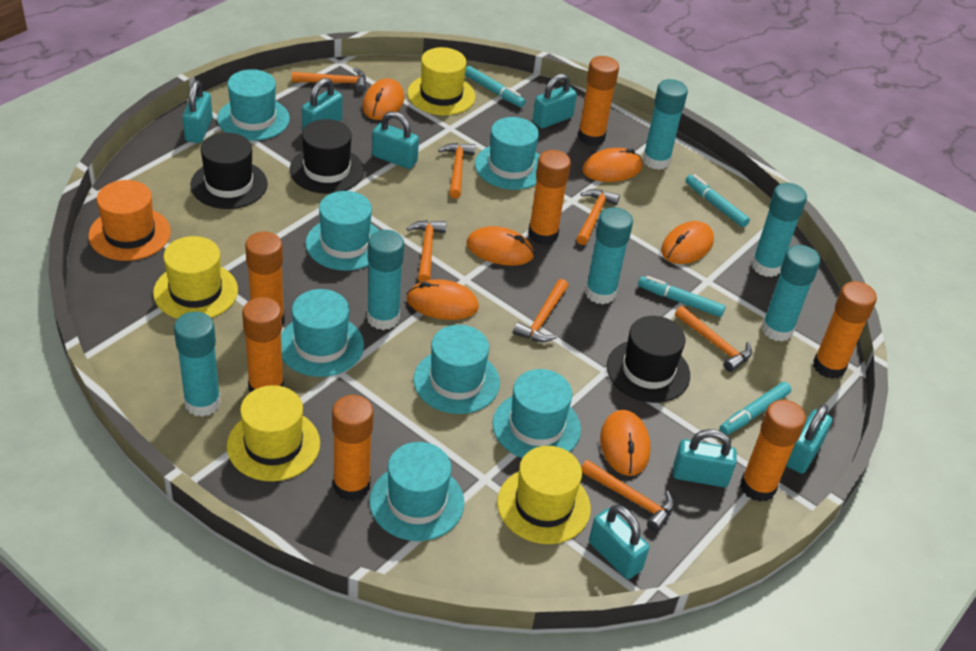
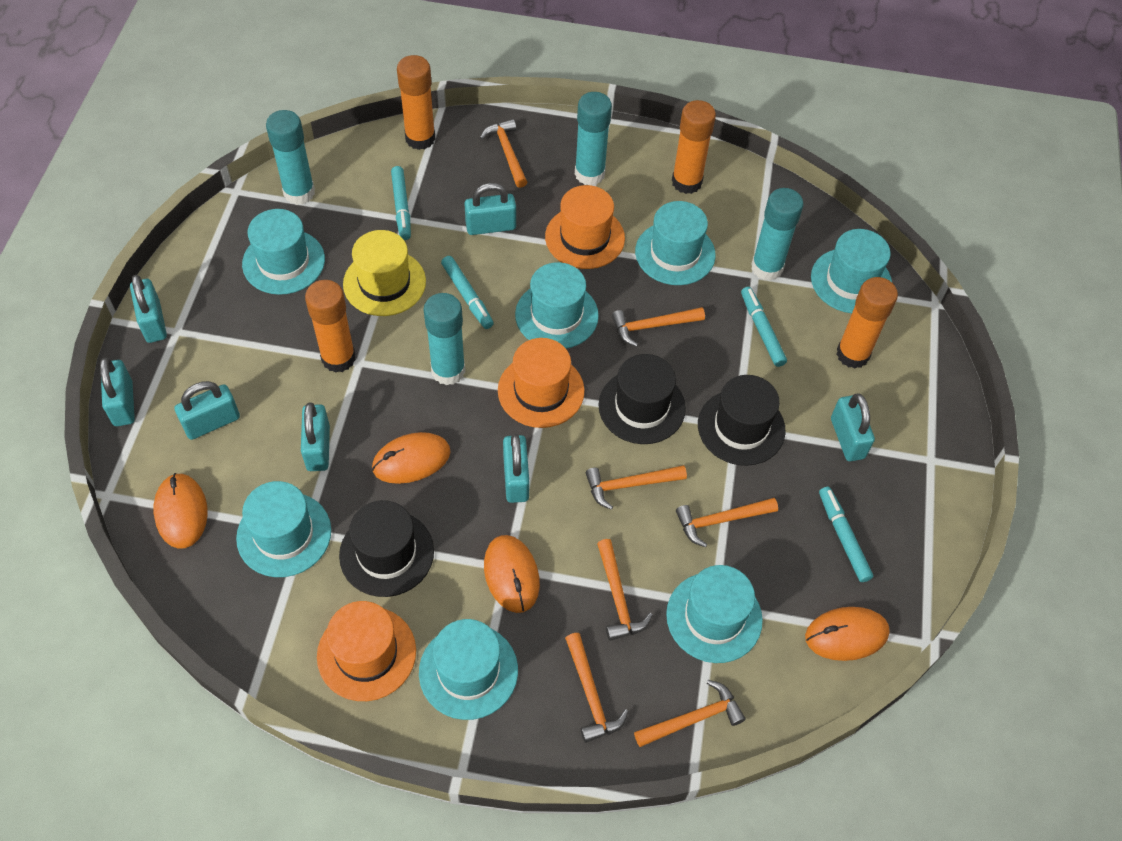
orange glue stick: [242,297,284,392] [245,232,285,325] [332,395,373,501] [528,150,571,245] [578,56,619,146] [740,400,806,502] [813,281,877,379] = 7 -> [305,280,356,373] [397,55,436,150] [672,100,716,194] [836,277,898,369] = 4
orange hat: [88,180,171,261] = 1 -> [317,601,416,701] [498,338,585,428] [545,185,625,269] = 3
orange mouse: [362,78,404,120] [407,279,479,320] [466,226,534,266] [582,148,642,182] [600,410,650,476] [661,221,714,264] = 6 -> [154,473,208,549] [372,432,450,484] [484,535,540,613] [805,607,890,661] = 4
turquoise glue stick: [174,312,221,417] [367,230,404,330] [585,207,633,304] [643,79,688,170] [751,183,807,277] [761,245,821,342] = 6 -> [266,110,315,205] [424,293,465,385] [575,92,612,185] [751,188,804,281] = 4
yellow hat: [153,236,238,319] [227,385,320,481] [407,47,475,115] [497,446,591,544] = 4 -> [343,230,426,316] = 1

